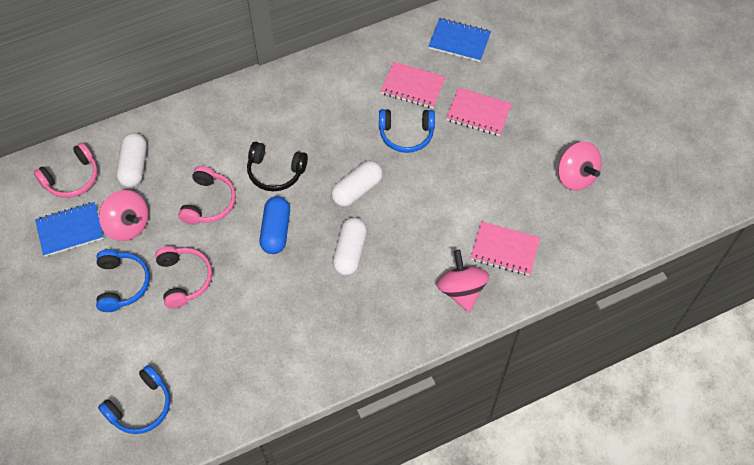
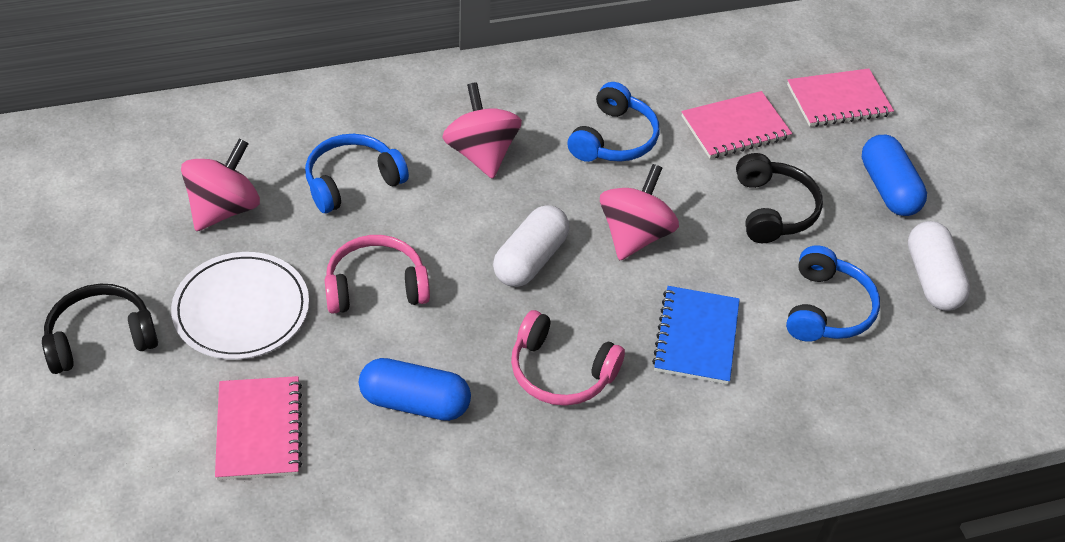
black headphones: [247,142,308,191] = 1 -> [42,284,158,374] [736,153,823,243] = 2
blue capsule: [259,196,290,254] = 1 -> [359,358,471,421] [862,135,927,216] = 2
blue notebook: [35,202,104,256] [428,18,491,62] = 2 -> [652,286,740,384] = 1
pink headphones: [34,142,98,198] [155,246,212,309] [178,166,236,225] = 3 -> [324,235,430,314] [511,310,625,406] = 2
white capsule: [116,133,147,188] [331,160,383,207] [333,217,367,276] = 3 -> [493,205,569,287] [908,221,970,311] = 2
white plate: none = 0 -> [171,252,309,360] = 1

